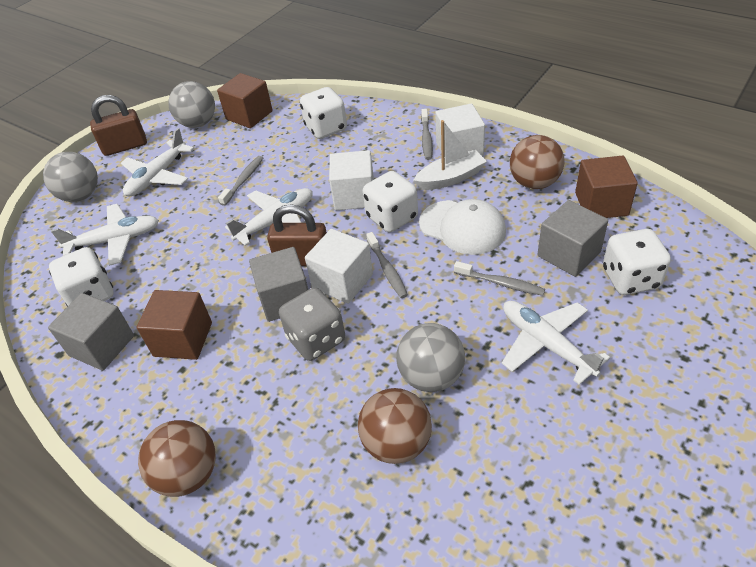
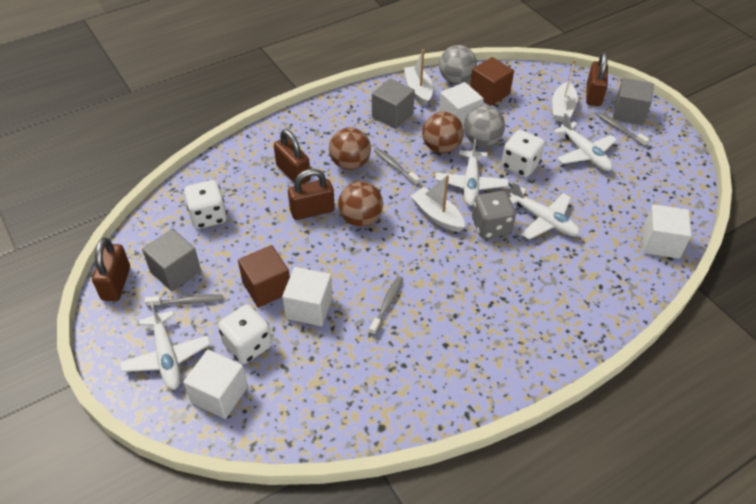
brown cube: [137,290,212,360] [217,73,273,128] [575,156,638,218] = 3 -> [238,245,290,308] [470,57,514,106] = 2
brown padlock: [90,95,147,156] [267,204,327,266] = 2 -> [92,237,130,301] [274,129,311,184] [288,169,335,220] [586,52,608,106] = 4
grey ball: [43,152,98,202] [168,81,215,128] [396,323,465,392] = 3 -> [439,45,477,84] [464,105,505,146] = 2
white boat: [413,120,487,190] = 1 -> [404,49,433,106] [410,175,465,232] [552,60,578,122] = 3
white cap: [419,199,506,255] = 1 -> none = 0
white cube: [305,229,373,304] [329,150,374,210] [435,104,485,156] = 3 -> [183,350,248,419] [282,267,332,326] [439,82,484,129] [643,204,691,259] = 4
white dice: [49,247,114,307] [300,87,347,139] [363,171,418,232] [603,229,671,295] = 4 -> [184,180,227,229] [218,304,272,364] [501,130,545,177] = 3

